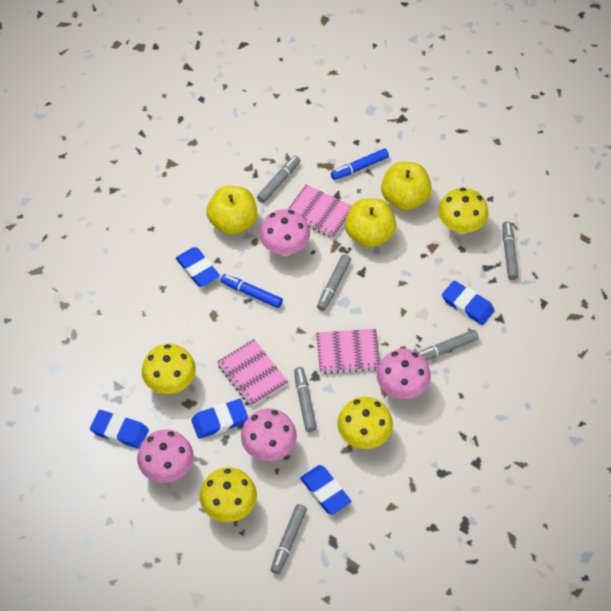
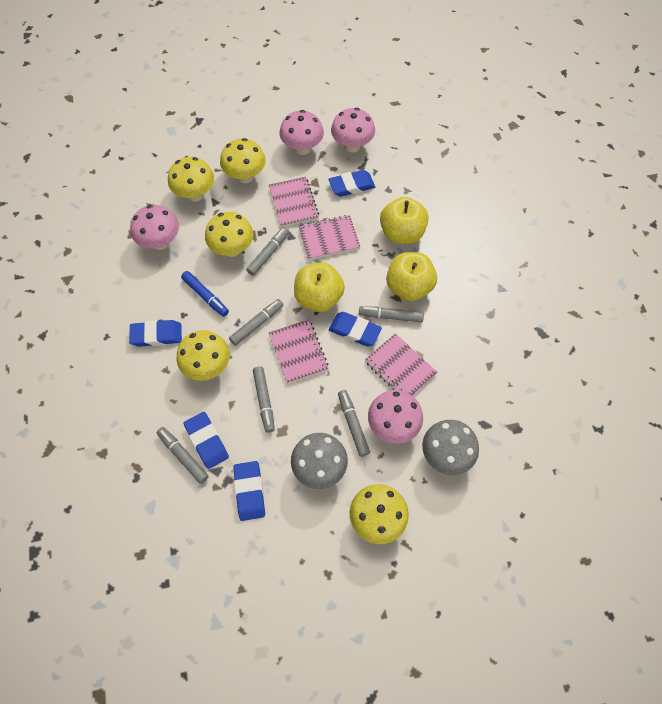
blue marker: [220,274,283,308] [331,148,389,180] = 2 -> [181,271,229,317] = 1
grey mushroom: none = 0 -> [291,433,348,489] [422,420,479,475] = 2
pink notebook: [217,339,288,407] [288,184,351,239] [316,329,380,374] = 3 -> [269,177,319,227] [269,319,329,384] [299,215,360,260] [365,333,437,396] = 4
yellow mushroom: [142,344,196,394] [200,467,257,522] [337,397,393,449] [438,188,489,235] = 4 -> [168,157,214,202] [177,330,230,381] [205,212,253,257] [220,138,266,183] [349,484,409,544] = 5

